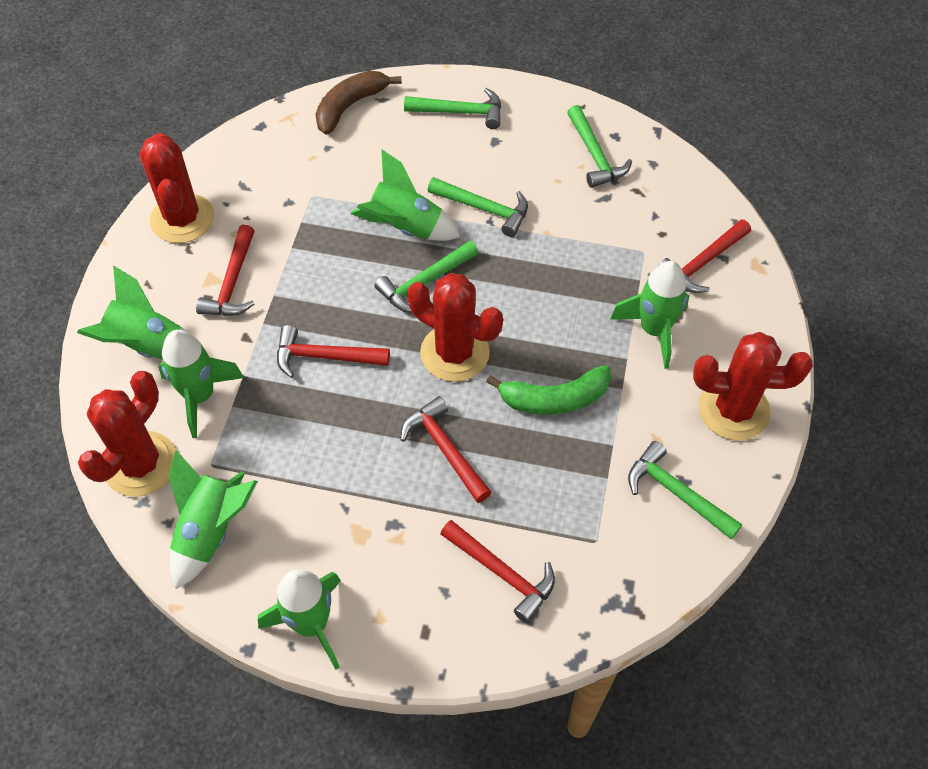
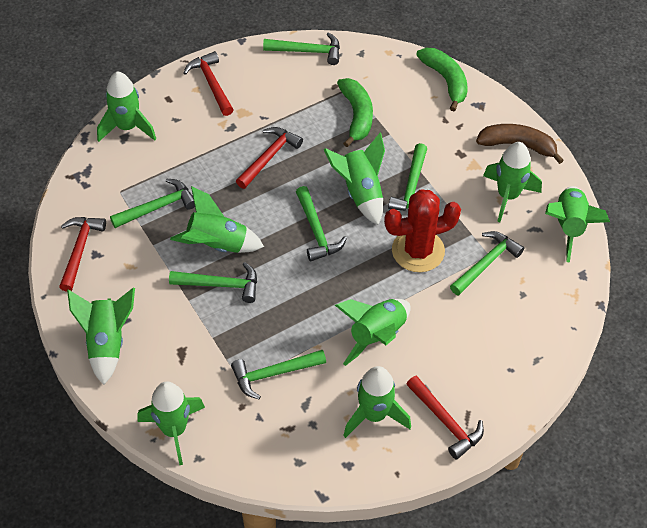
green banana: [486,365,611,415] = 1 -> [337,78,373,147] [416,48,468,111] = 2
green hammer: [374,240,479,313] [404,88,501,129] [428,177,528,237] [567,105,632,188] [628,441,742,539] = 5 -> [110,179,195,228] [169,262,257,303] [231,350,326,399] [263,32,340,65] [296,186,347,261] [388,143,427,211] [450,231,524,296] = 7
green rocket: [77,266,185,359] [158,330,244,438] [168,449,258,589] [258,569,341,670] [350,149,460,241] [610,261,689,369] = 6 -> [67,288,135,385] [97,71,156,142] [137,381,205,465] [170,186,264,253] [323,132,385,225] [335,299,411,366] [343,366,411,438] [483,142,542,222] [545,186,610,262] = 9
red cactus: [78,371,175,497] [140,133,214,243] [407,273,503,382] [693,332,813,440] = 4 -> [384,189,461,272] = 1
red hammer: [196,225,254,316] [277,325,390,378] [400,396,492,503] [440,520,555,623] [658,219,751,293] = 5 -> [59,217,106,292] [184,51,234,116] [236,127,303,189] [406,375,484,460] = 4

